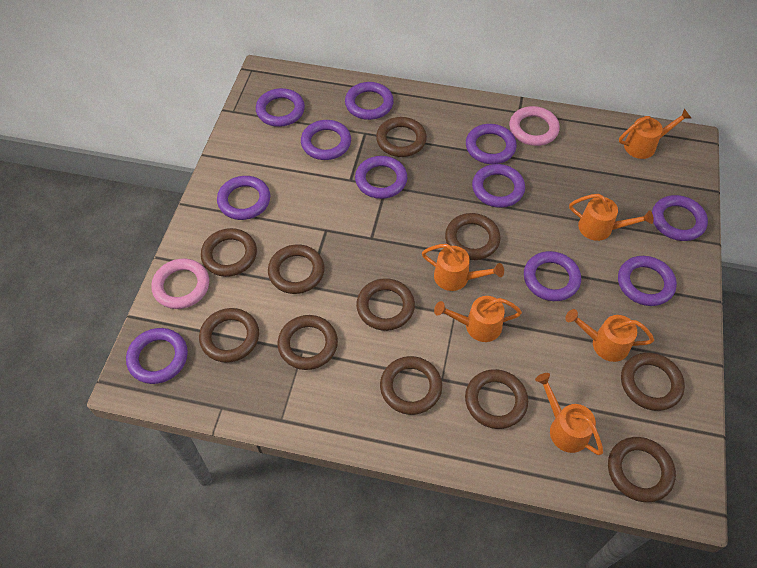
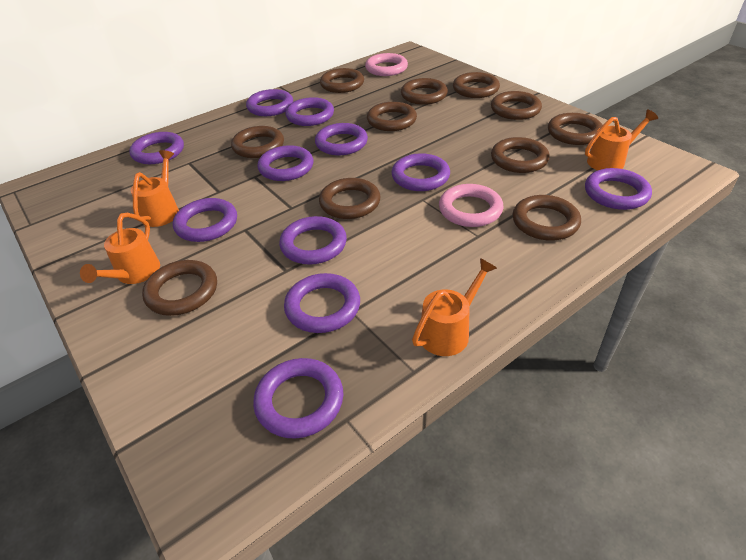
orange watering can: [422,244,504,291] [434,296,522,342] [535,373,603,455] [565,309,654,362] [569,194,654,241] [619,108,692,159] = 6 -> [80,213,160,284] [131,150,179,227] [412,258,497,356] [585,110,658,170] = 4

